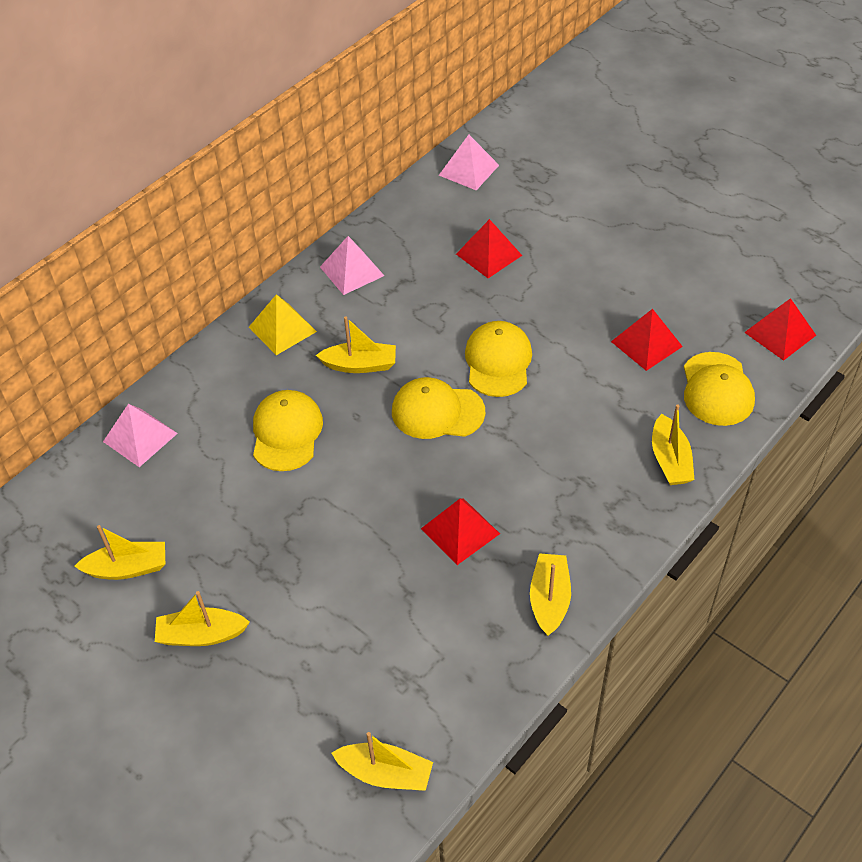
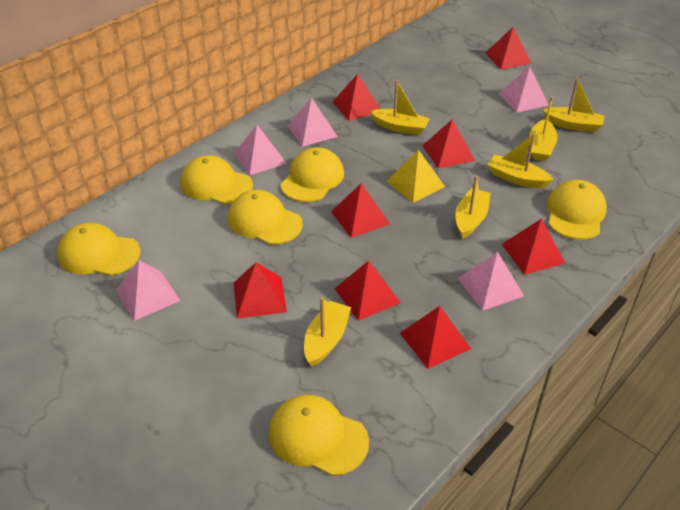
pink pyramid: [103,404,178,467] [320,236,384,295] [439,135,499,190] = 3 -> [116,260,181,321] [234,125,287,175] [288,98,338,147] [458,252,524,311] [499,67,549,113] = 5
red pyramid: [421,498,500,565] [456,219,522,278] [611,309,683,371] [744,298,816,361] = 4 -> [234,262,287,318] [331,183,390,238] [333,74,380,121] [335,261,401,321] [400,306,471,369] [422,119,475,169] [485,27,532,70] [501,218,565,275] = 8
yellow cap: [253,390,323,471] [392,377,486,439] [465,321,532,397] [684,352,755,426] = 4 -> [57,223,140,276] [180,155,253,204] [228,190,303,245] [269,395,369,476] [280,147,344,202] [547,180,607,240] = 6

